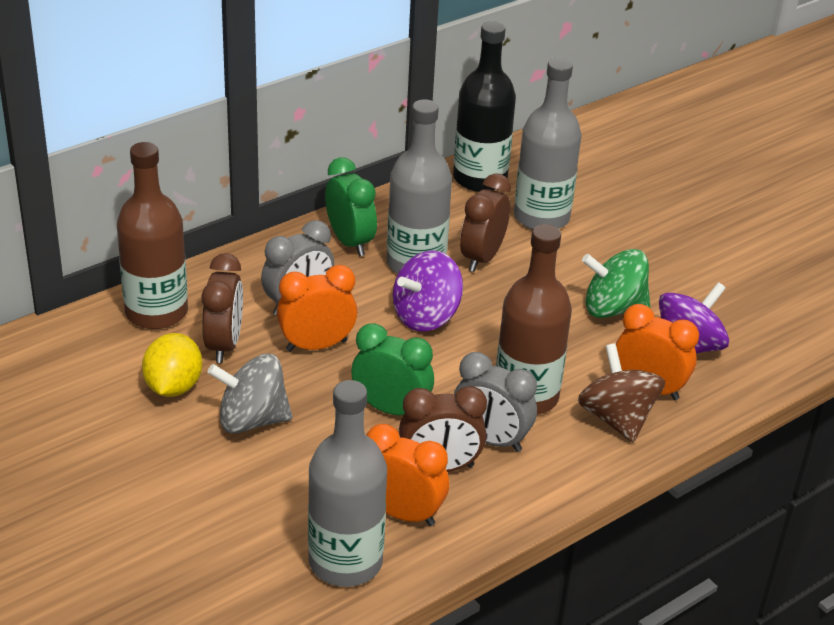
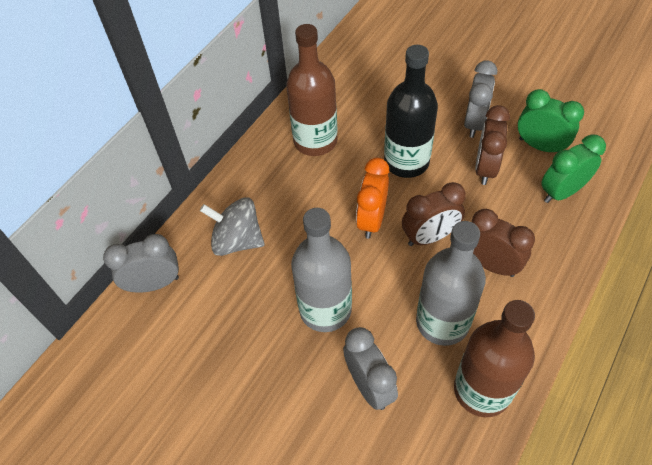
brown spinning top: [578,343,665,443] = 1 -> none = 0
green spinning top: [582,249,651,318] = 1 -> none = 0
grey bottle: [308,380,387,587] [387,99,452,274] [514,58,581,230] = 3 -> [291,208,352,332] [416,221,486,346] = 2
grey clock: [261,220,334,315] [454,352,537,452] = 2 -> [103,234,179,293] [343,327,398,410] [464,60,497,138] = 3
orange clock: [277,265,357,352] [366,424,449,526] [616,304,699,400] = 3 -> [356,158,389,239] = 1
purple spinning top: [393,250,463,331] [659,282,729,353] = 2 -> none = 0
yellow lemon: [142,333,202,397] = 1 -> none = 0

